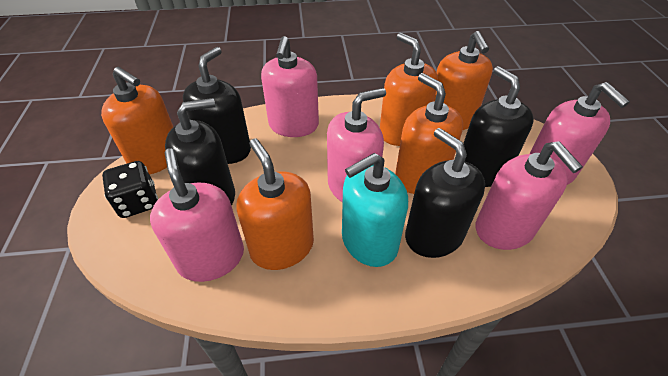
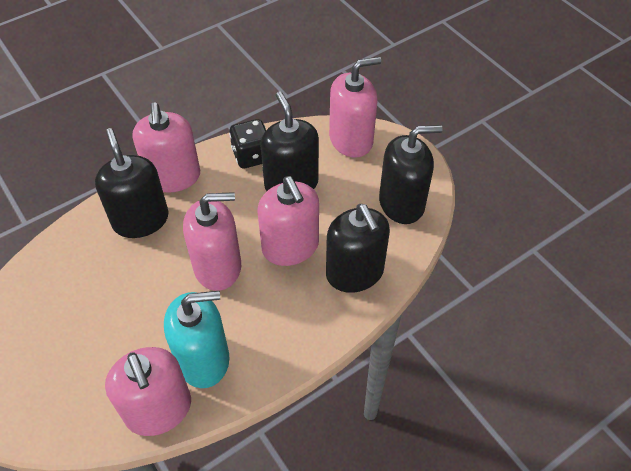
orange soap dispenser: [101,67,173,175] [236,139,314,270] [380,33,438,146] [395,73,463,194] [434,31,493,130] = 5 -> none = 0

